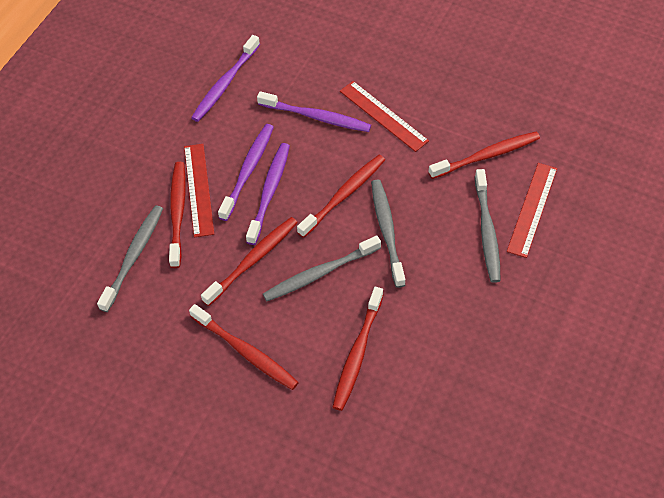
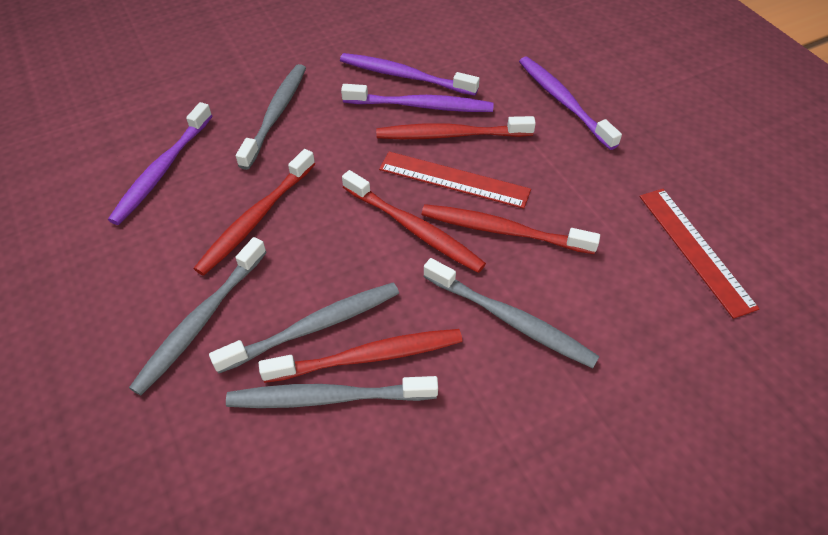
grey toothbrush: [97,205,163,312] [263,235,381,301] [371,180,405,288] [475,169,501,283] = 4 -> [129,237,267,396] [209,283,399,374] [226,376,438,408] [236,64,306,170] [423,258,600,368] = 5
red ruler: [184,144,214,238] [340,81,429,152] [507,163,557,258] = 3 -> [379,152,531,209] [639,189,760,319] = 2
red toothbrush: [169,162,186,268] [189,304,299,390] [201,217,298,306] [297,155,385,238] [333,287,383,411] [429,132,540,179] = 6 -> [194,149,315,276] [258,329,463,383] [342,170,486,273] [376,116,536,139] [421,204,600,254] = 5

